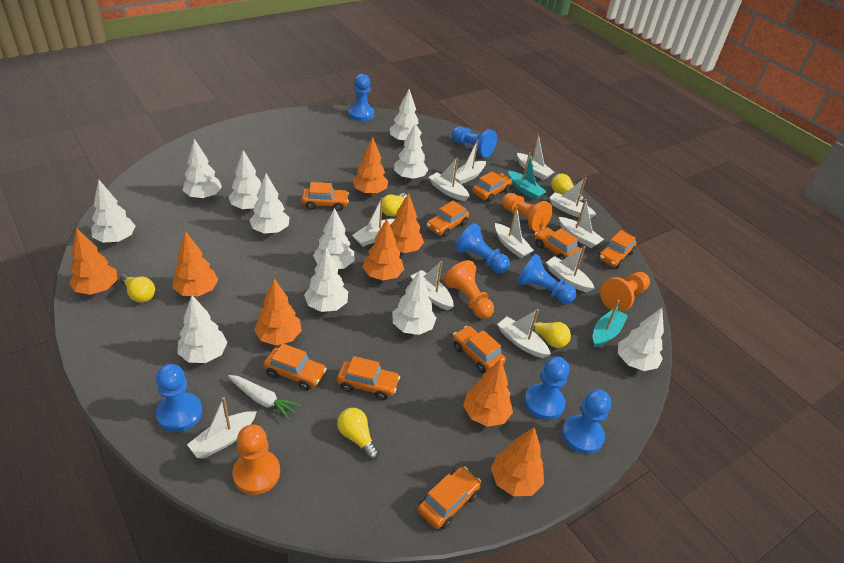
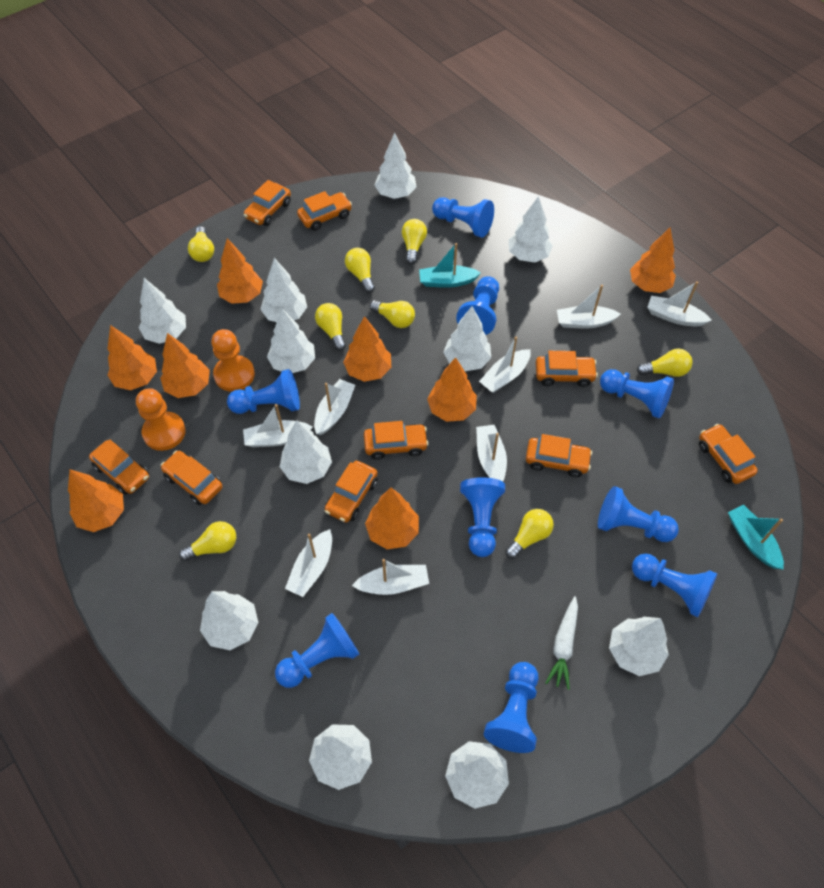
blue pawn: [156,364,203,432] [348,74,374,121] [451,127,497,157] [455,223,510,273] [517,254,577,304] [524,357,569,420] [562,389,611,454] = 7 -> [227,369,300,414] [275,613,359,688] [432,197,494,238] [456,276,499,335] [460,477,505,557] [484,662,539,753] [598,486,679,542] [600,369,674,418] [632,553,717,617] = 9
orange pawn: [233,424,280,495] [444,260,494,319] [502,193,553,232] [600,272,650,312] = 4 -> [136,388,186,451] [211,329,255,392] = 2
white boat: [187,397,256,459] [352,198,395,247] [411,261,453,310] [429,158,469,201] [453,140,486,184] [495,206,534,258] [497,309,551,358] [517,134,554,180] [546,246,594,292] [550,177,596,219] [559,199,604,248] = 11 -> [243,404,313,447] [285,529,332,597] [314,379,355,435] [352,559,429,595] [476,425,507,481] [479,336,531,393] [557,285,620,329] [647,282,712,327] = 8
yellow light bulb: [120,273,155,303] [337,408,379,460] [382,193,407,216] [531,321,571,348] [551,174,584,202] = 5 -> [179,521,236,561] [188,226,214,262] [315,303,346,351] [345,248,375,293] [369,300,415,328] [402,219,427,265] [505,509,554,559] [637,349,693,377] = 8

